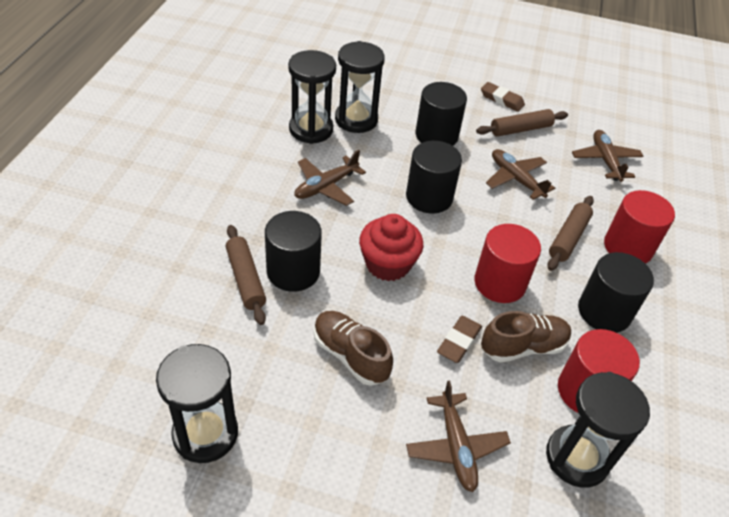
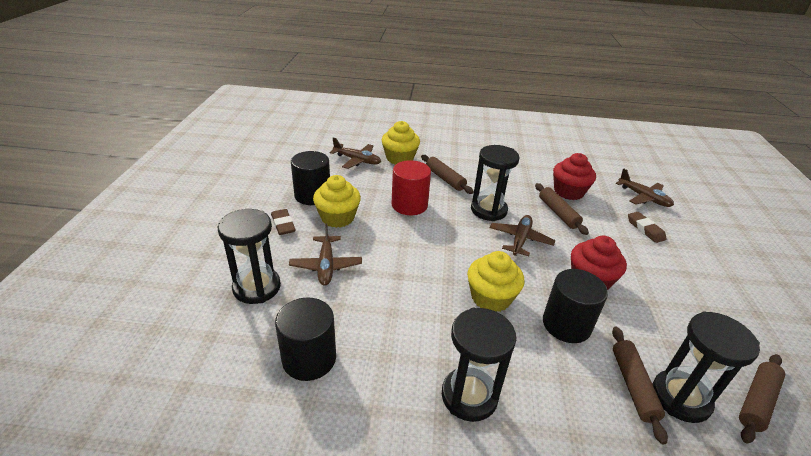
black cylinder: [265,211,322,292] [406,141,462,214] [416,82,467,146] [578,252,654,333] = 4 -> [275,298,336,381] [291,151,330,205] [543,269,608,343] = 3
brown rolling pin: [226,225,266,325] [476,109,568,137] [547,196,594,271] = 3 -> [421,155,474,194] [535,183,589,235] [612,327,668,444] [739,354,785,444] = 4
brown shoe: [314,311,393,386] [481,311,571,363] = 2 -> none = 0
red cupcake: [359,214,424,281] = 1 -> [553,153,596,200] [571,236,627,290] = 2
red cylinder: [474,224,541,303] [558,329,640,413] [604,190,675,264] = 3 -> [392,160,431,215] = 1
yellow cupcake: none = 0 -> [313,175,361,228] [382,121,420,165] [467,251,524,312] = 3

